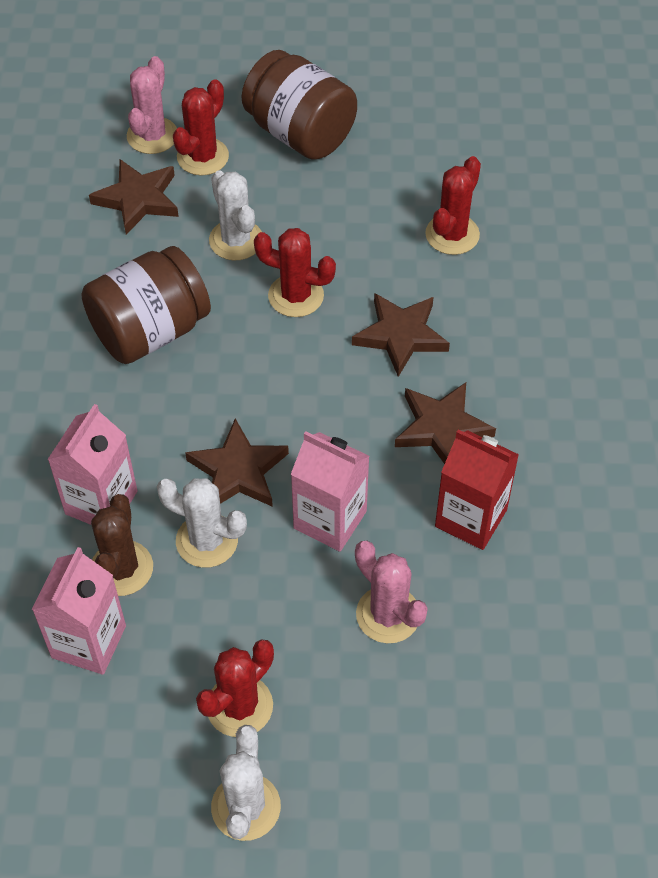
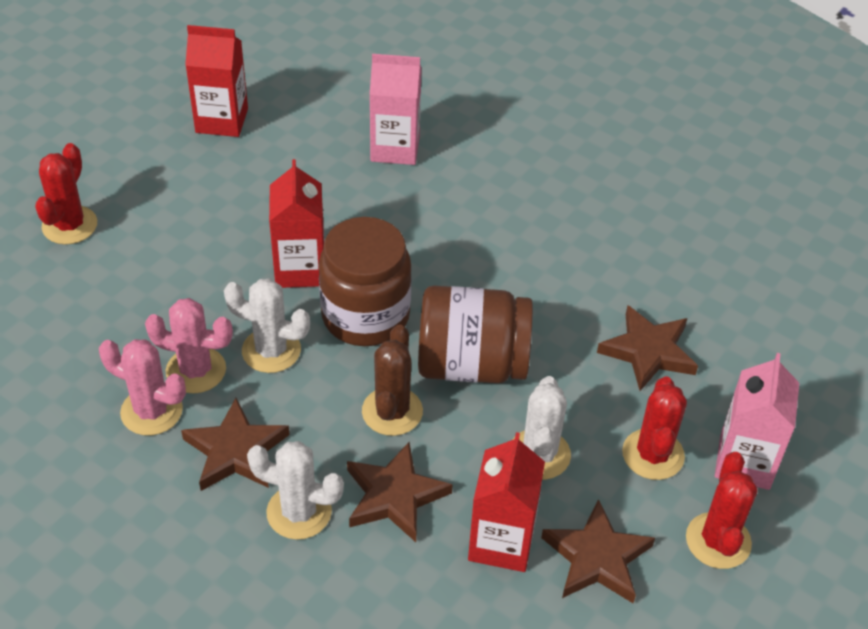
pink carton: [32,547,126,675] [47,404,138,525] [291,431,370,552] = 3 -> [370,54,422,165] [715,353,799,490] = 2
red cactus: [173,79,229,175] [196,640,274,737] [254,228,336,317] [425,156,481,255] = 4 -> [35,143,97,244] [622,376,687,480] [686,452,758,569] = 3
red carton: [435,429,519,550] = 1 -> [185,25,248,137] [269,159,324,288] [468,432,545,572] = 3

